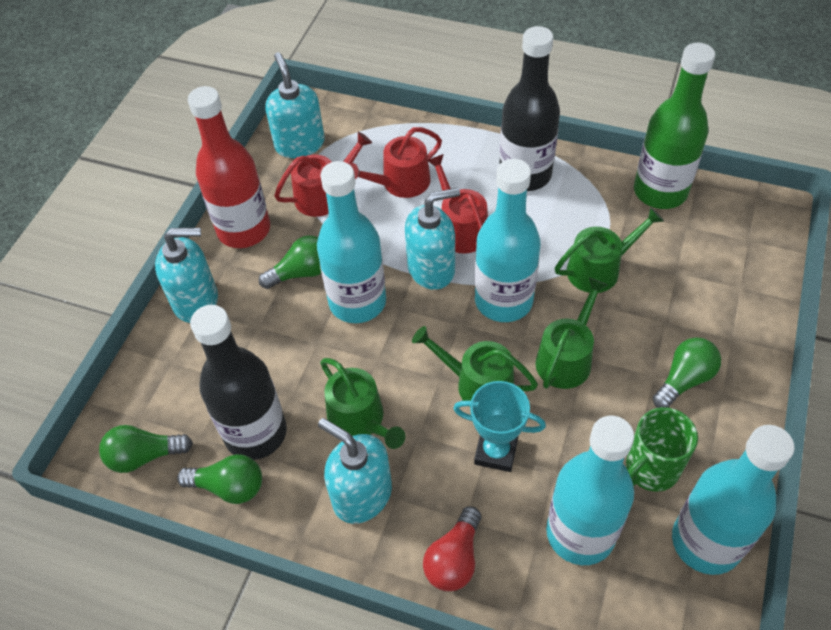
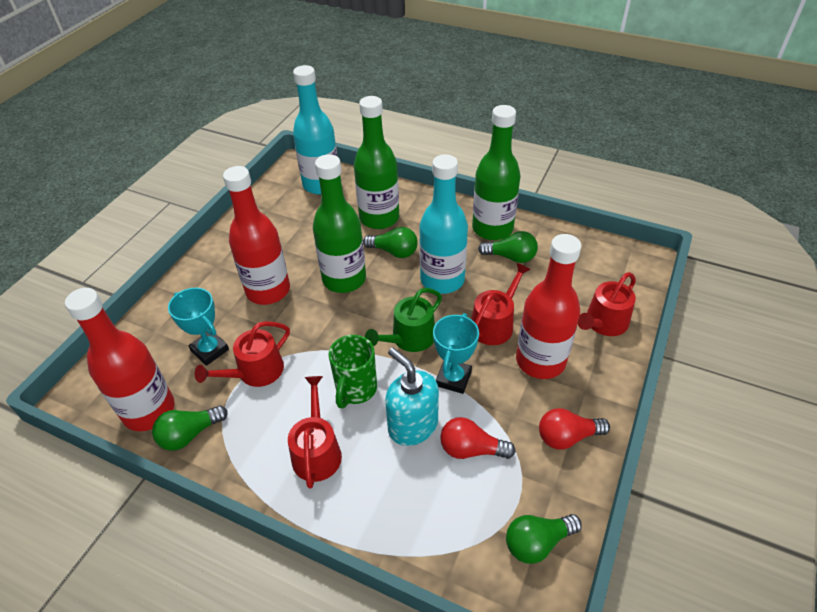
black bottle: [190,305,287,460] [499,26,560,191] = 2 -> none = 0
green bottle: [634,43,715,209] = 1 -> [313,154,366,293] [354,96,399,229] [472,105,521,240] = 3
green watering can: [320,358,405,449] [412,326,538,407] [535,278,608,389] [555,207,664,293] = 4 -> [365,288,442,352] = 1
red bottle: [188,86,270,248] = 1 -> [65,288,175,431] [223,166,290,305] [516,234,581,379] = 3
red light bulb: [423,506,481,591] = 1 -> [440,417,516,459] [539,408,610,449] = 2
red watering can: [274,132,372,217] [349,127,442,198] [427,154,488,254] = 3 -> [195,321,290,387] [288,376,342,489] [471,263,531,345] [578,272,636,336] = 4
turquoise bottle: [317,161,386,323] [475,159,541,322] [546,416,634,565] [672,425,794,575] = 4 -> [293,65,338,195] [419,154,468,294] = 2
turquoise soap dispenser: [155,228,218,323] [265,52,325,158] [318,418,392,524] [405,188,460,290] = 4 -> [385,347,439,446] = 1
turquoise trophy: [453,381,546,472] = 1 -> [168,288,229,366] [433,313,479,394] = 2

